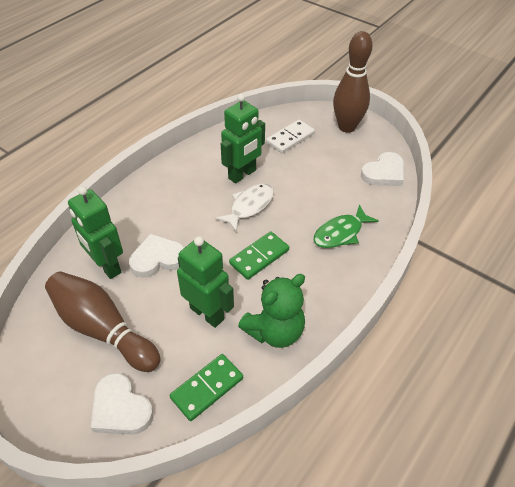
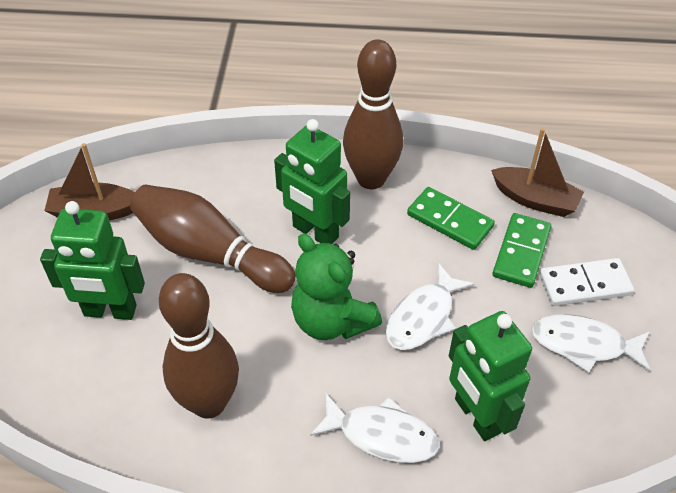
brown boat: none = 0 -> [44,143,135,220] [491,128,584,217] = 2
brown bowling pin: [45,271,160,372] [333,31,373,133] = 2 -> [130,184,296,293] [159,273,239,418] [343,39,403,189] = 3
green fish: [314,205,379,248] = 1 -> none = 0
white fish: [215,184,274,232] = 1 -> [310,394,440,463] [385,263,475,350] [532,314,651,373] = 3
white heart: [91,373,154,435] [129,234,185,278] [361,152,404,186] = 3 -> none = 0

